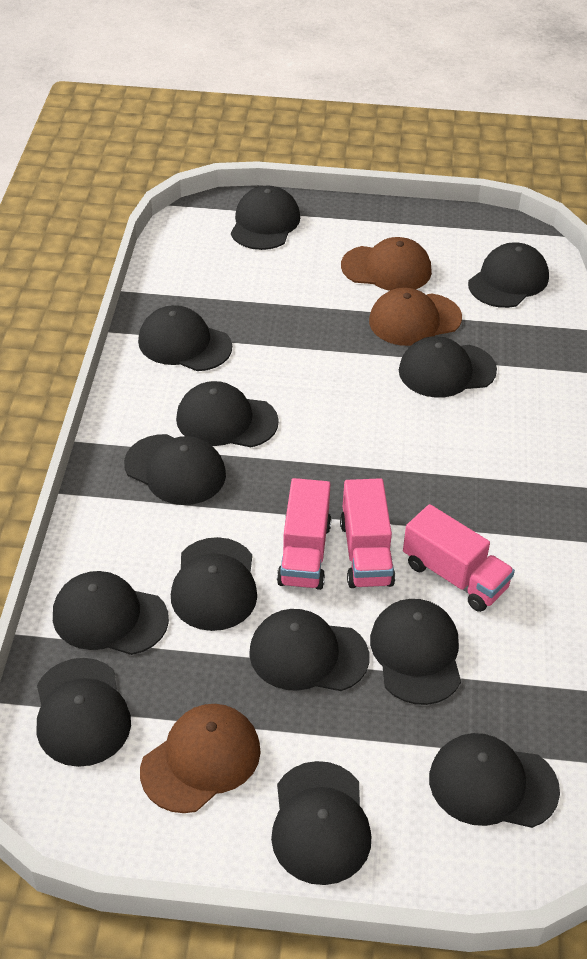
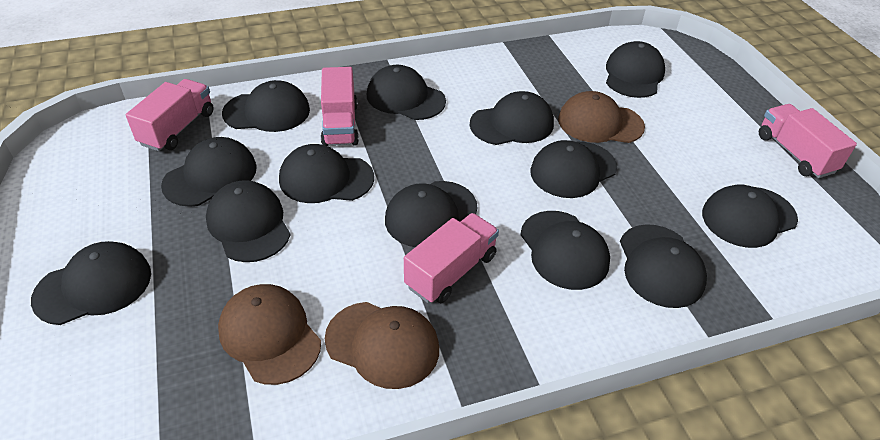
pink truck: [277,478,331,590] [340,478,395,588] [403,504,515,612] = 3 -> [126,79,214,151] [321,67,359,146] [404,213,499,303] [759,104,857,178] = 4

